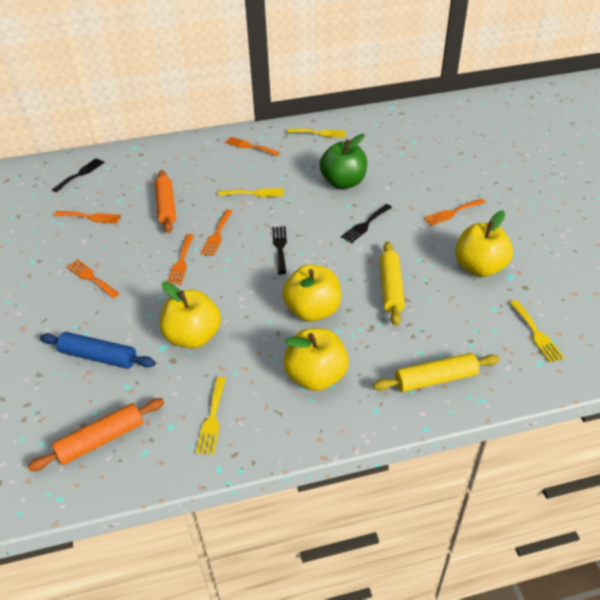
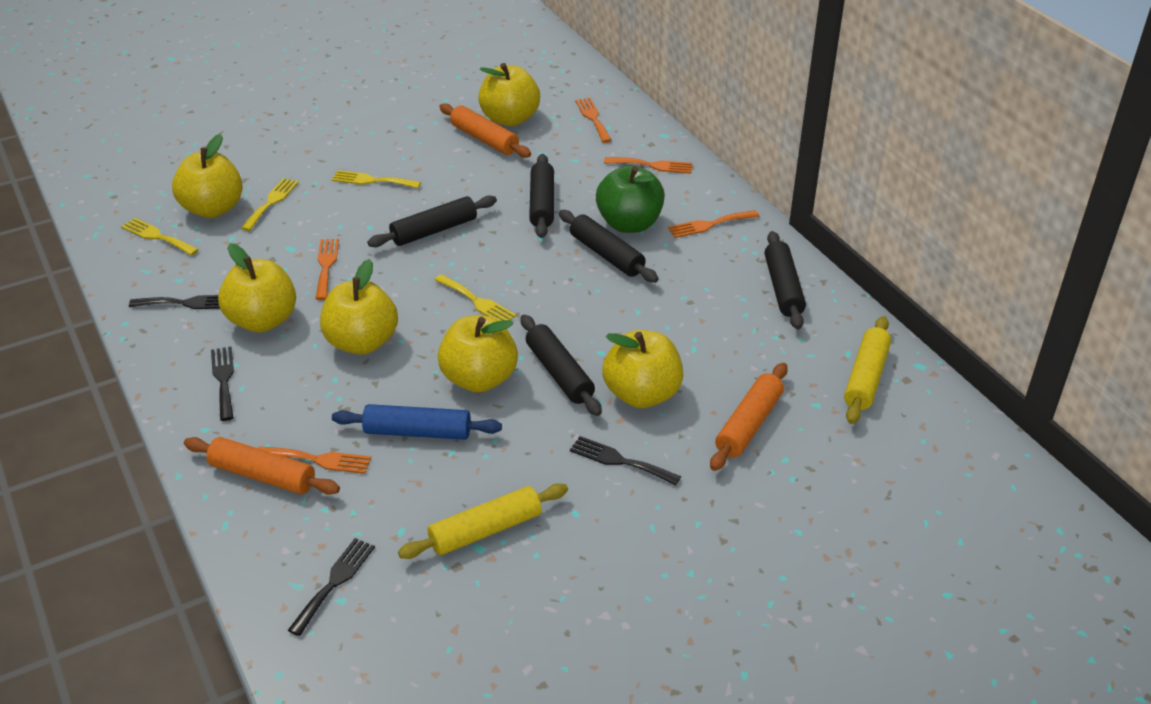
black fork: [52,158,105,192] [272,226,287,274] [341,204,392,243] = 3 -> [129,295,220,309] [211,347,234,421] [288,538,375,636] [570,436,681,485] = 4
black rolling pin: none = 0 -> [367,195,497,247] [521,315,602,416] [529,154,554,238] [559,210,659,283] [765,231,806,329] = 5
orange fork: [54,211,121,224] [66,259,119,298] [167,234,194,285] [201,209,233,256] [225,137,280,156] [424,199,486,226] = 6 -> [258,446,371,474] [315,239,339,300] [575,98,612,143] [604,157,693,174] [668,210,759,238] = 5
orange rolling pin: [27,398,164,471] [155,170,176,233] = 2 -> [184,437,340,495] [439,103,531,158] [710,363,788,471] = 3
yellow apple: [160,281,221,349] [282,264,341,322] [283,328,349,391] [455,210,513,277] = 4 -> [172,134,243,218] [218,243,296,332] [320,259,398,355] [438,315,518,393] [478,63,540,126] [602,330,683,408] = 6

